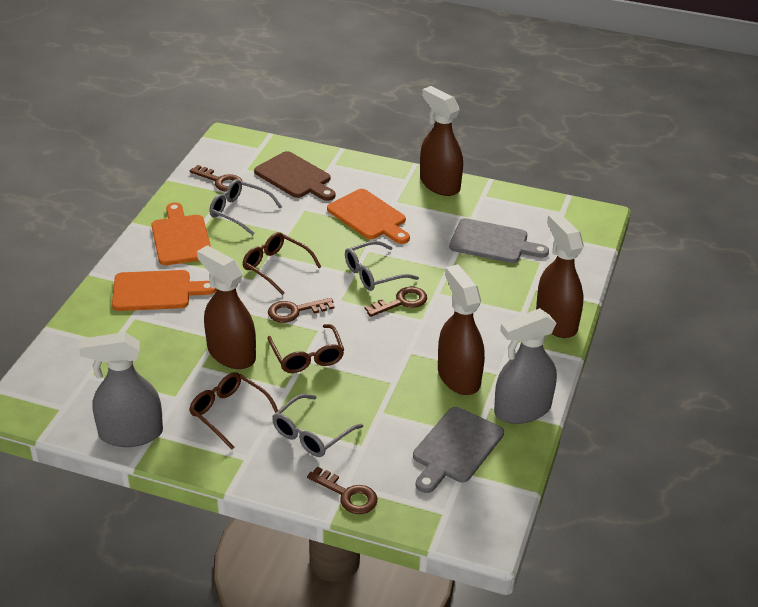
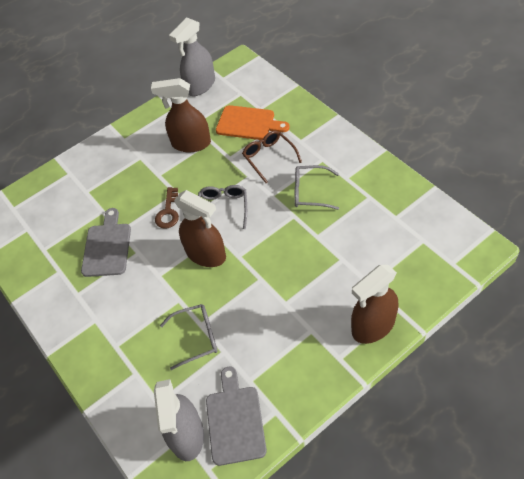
brown cutting board: [254,151,336,201] = 1 -> none = 0
brown glasses: [189,372,278,450] [243,232,321,295] [268,324,344,373] = 3 -> [242,130,302,183] = 1
brown key: [190,165,242,191] [268,298,335,323] [307,467,377,514] [364,287,427,317] = 4 -> [155,187,179,229] = 1
brown spray bottle: [197,245,256,369] [420,86,463,196] [438,264,485,395] [536,213,584,338] = 4 -> [151,78,211,152] [174,190,226,267] [351,265,398,344] = 3
orange cutting board: [112,270,217,311] [152,203,211,265] [327,189,410,244] = 3 -> [216,105,290,140] = 1

